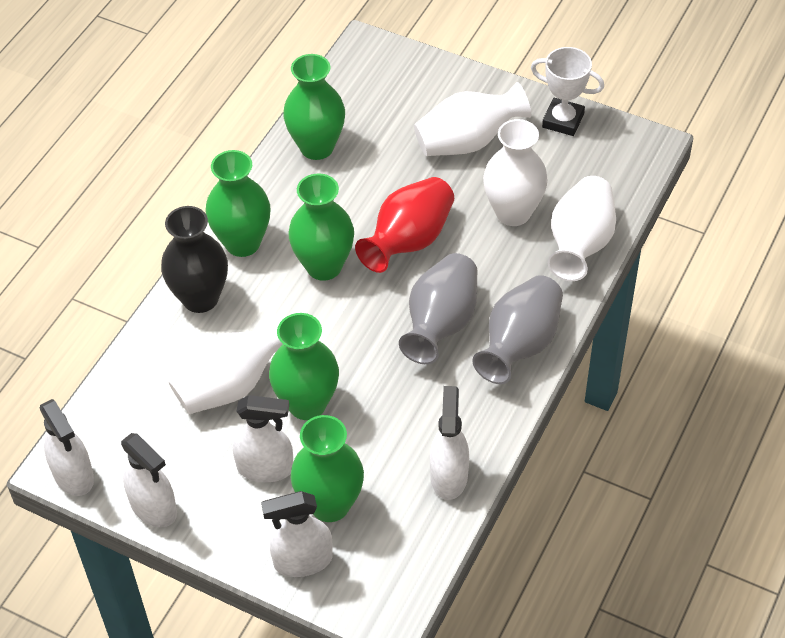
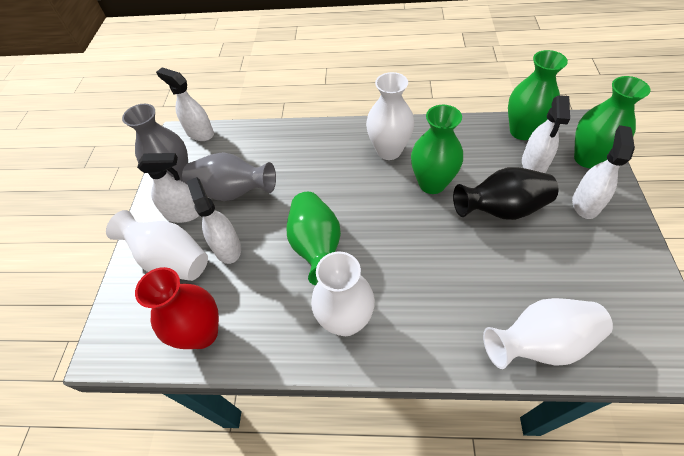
green vase: [206,150,270,257] [269,313,339,420] [283,54,345,160] [289,173,354,281] [291,415,364,522] = 5 -> [287,192,341,286] [411,105,463,194] [508,50,568,140] [574,76,651,168] = 4
white trophy: [531,47,604,136] = 1 -> none = 0

